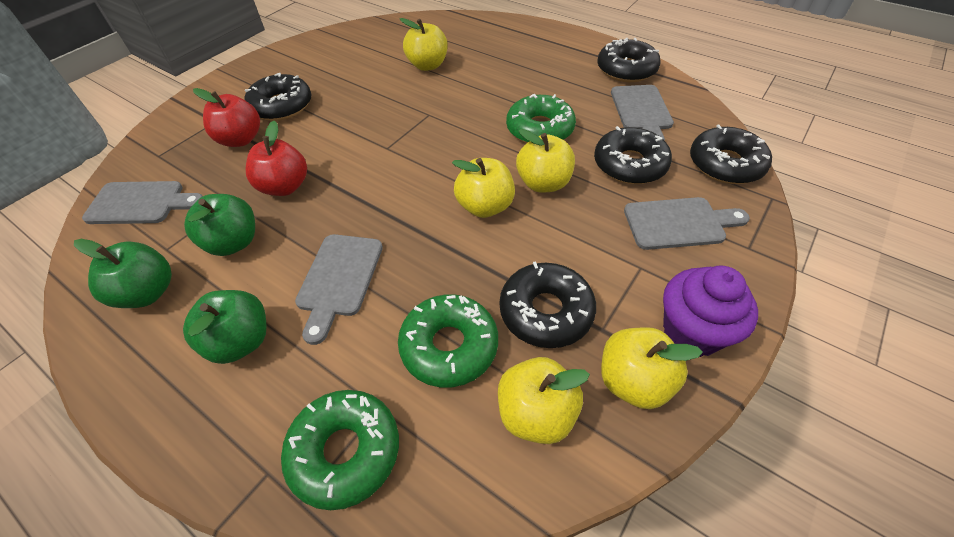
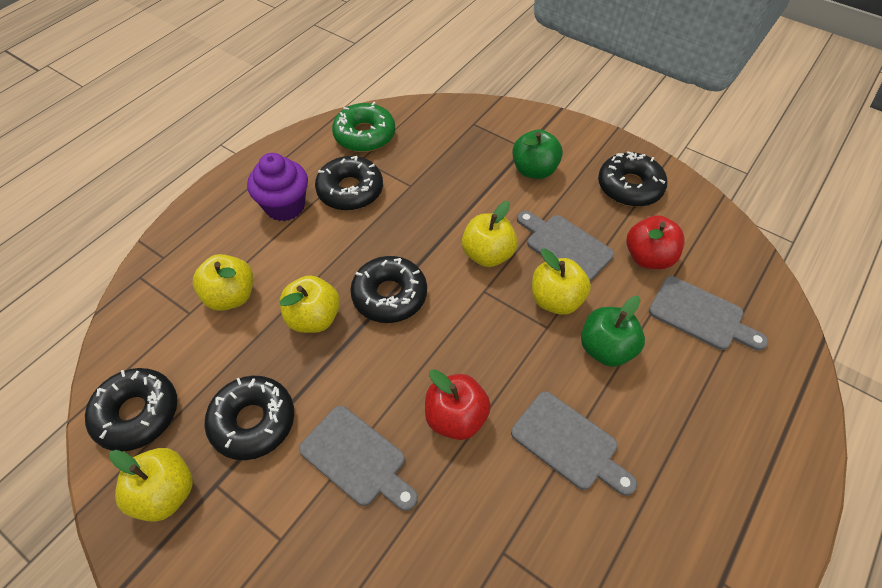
green apple: [74,239,172,308] [183,290,267,364] [184,194,255,256] = 3 -> [512,129,563,179] [581,296,645,367] = 2
green donut: [281,390,399,510] [398,294,498,387] [506,94,576,143] = 3 -> [332,102,395,152] = 1

